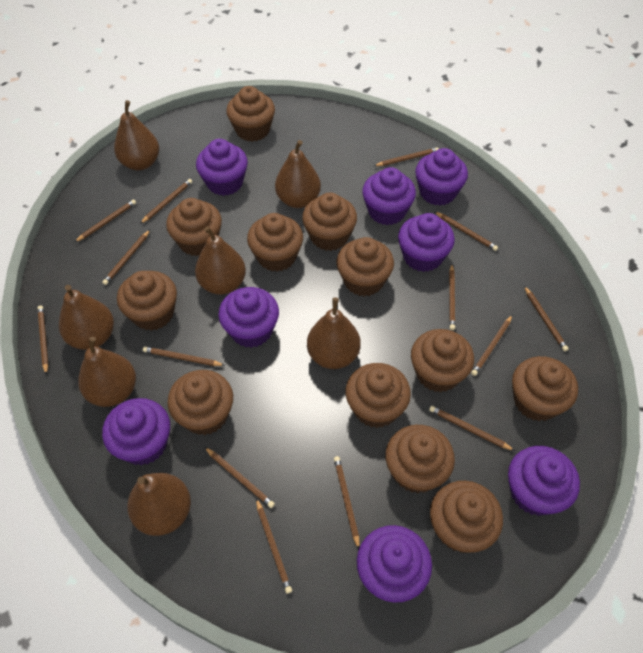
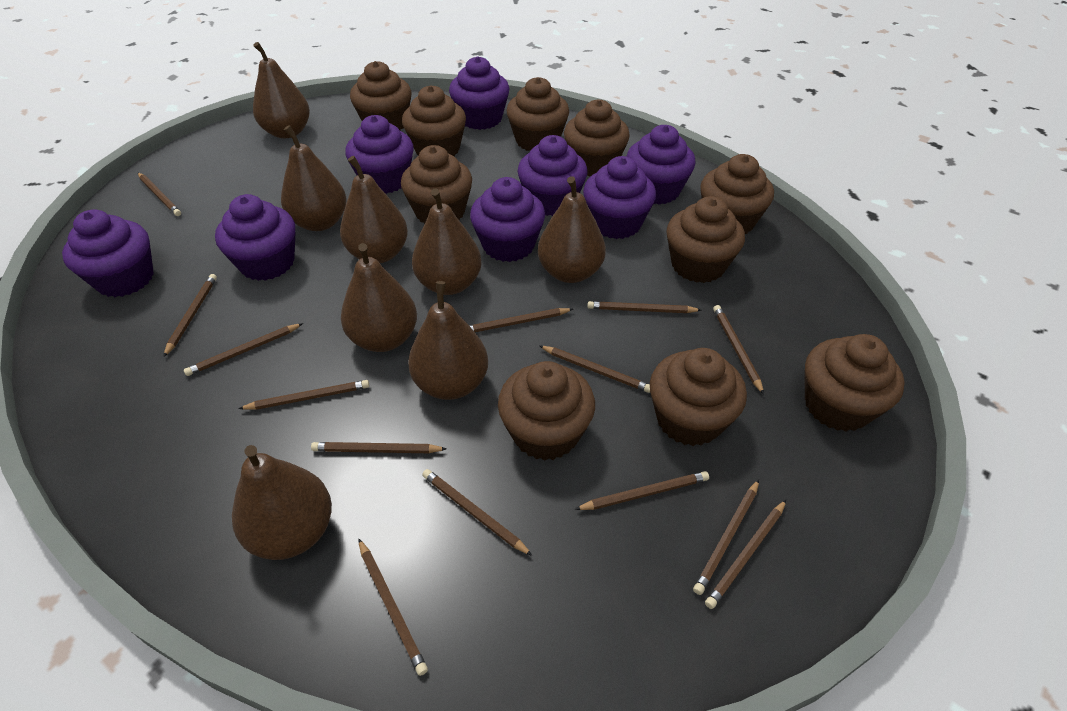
brown cupcake: [117,271,177,331] [166,198,222,256] [167,370,233,435] [226,86,275,142] [247,213,303,272] [302,193,357,251] [337,237,394,296] [345,363,411,428] [385,425,455,493] [411,329,474,392] [430,481,503,553] [512,356,578,421] = 12 -> [350,61,411,130] [401,145,472,224] [402,85,466,156] [498,361,595,461] [507,77,569,151] [564,100,630,177] [650,348,747,446] [666,196,745,283] [700,154,774,234] [805,334,905,432] = 10
brown pear: [59,285,114,350] [78,337,136,407] [114,100,159,170] [127,473,191,536] [195,226,246,295] [275,140,321,208] [307,297,361,369] = 7 -> [232,445,332,560] [253,42,310,138] [281,125,346,231] [340,156,408,263] [341,243,417,352] [408,281,488,400] [412,189,482,295] [538,176,606,283] = 8

